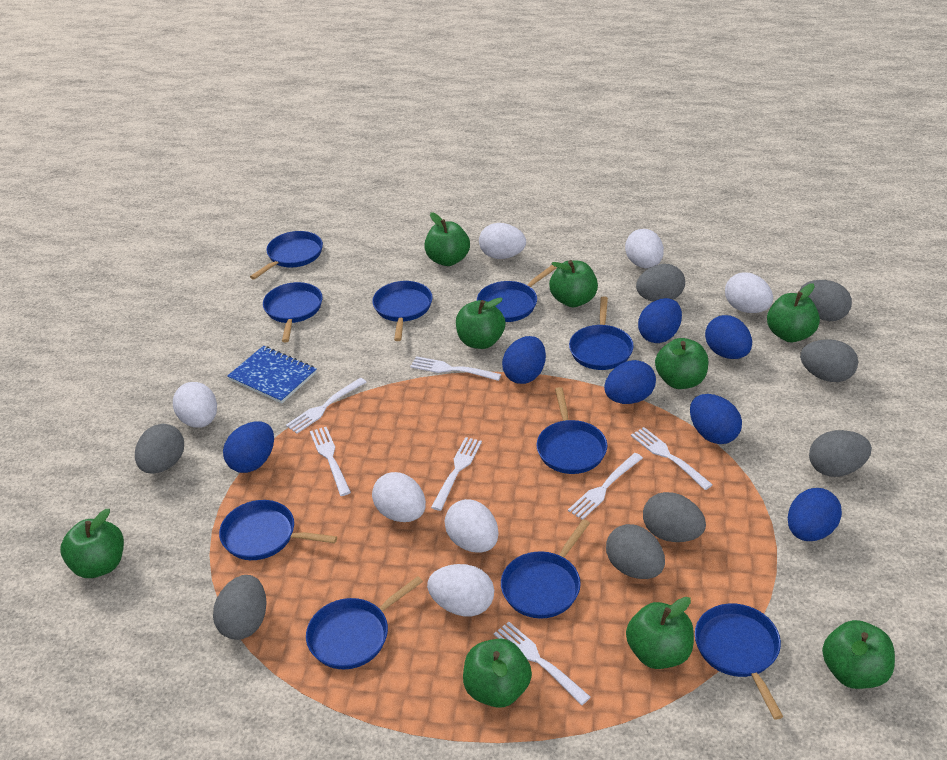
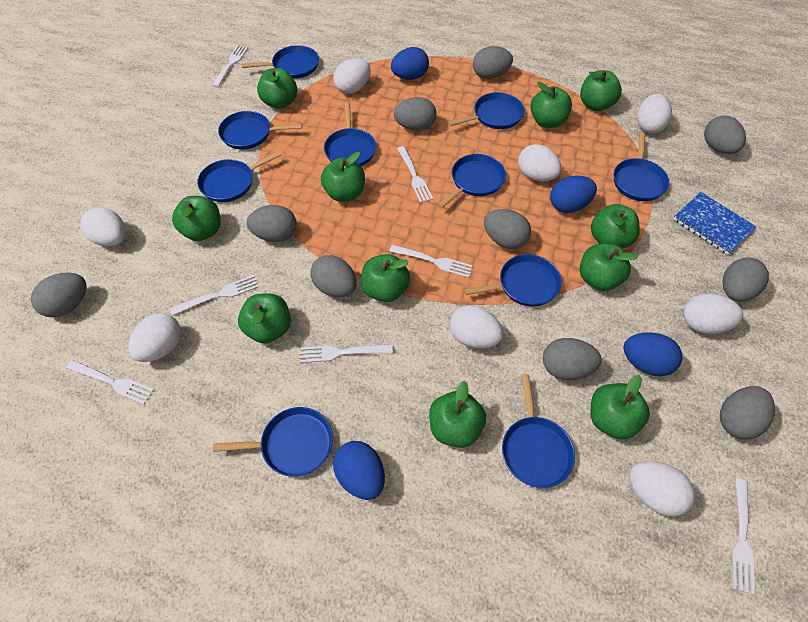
blue egg: [223,421,274,473] [502,336,546,384] [604,360,656,404] [638,298,682,343] [690,394,742,444] [705,315,752,359] [788,488,842,541] = 7 -> [333,441,385,500] [391,47,429,80] [550,176,597,213] [623,332,682,376] = 4
green apple: [60,509,124,578] [424,212,470,266] [456,297,505,349] [463,639,532,708] [549,260,598,307] [626,597,694,669] [655,338,708,389] [767,283,820,342] [822,620,895,689] = 9 -> [172,196,221,241] [238,293,291,344] [257,68,297,109] [321,152,365,202] [361,254,410,302] [429,381,486,448] [530,81,572,128] [579,243,638,291] [580,70,622,111] [590,375,650,439] [591,204,640,249] = 11
grey egg: [135,424,184,474] [213,575,267,640] [606,524,665,579] [636,264,685,302] [643,492,706,542] [799,280,852,321] [800,339,858,382] [809,430,872,477] = 8 -> [31,272,87,318] [246,205,297,242] [311,255,357,297] [394,97,437,131] [473,46,513,79] [484,209,531,249] [543,338,602,380] [704,116,746,154] [720,386,775,439] [722,257,769,302] = 10
white egg: [173,382,217,428] [372,472,426,522] [427,564,494,616] [445,499,499,553] [479,223,526,259] [625,229,664,268] [725,272,773,313] = 7 -> [81,207,126,246] [128,313,181,362] [333,58,371,94] [450,305,503,348] [518,144,561,182] [630,461,695,517] [637,94,672,133] [683,294,743,334] = 8

